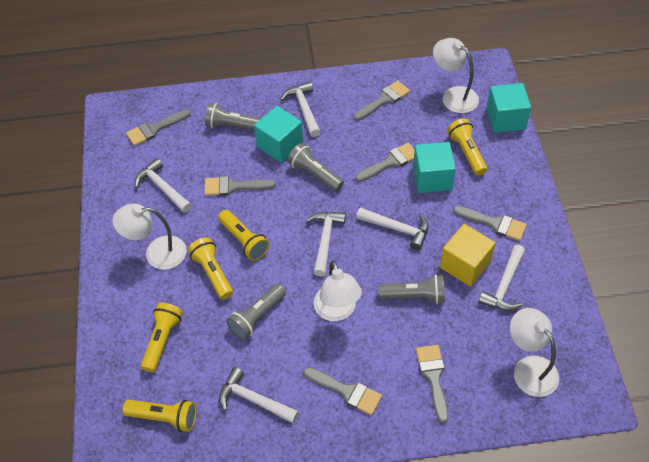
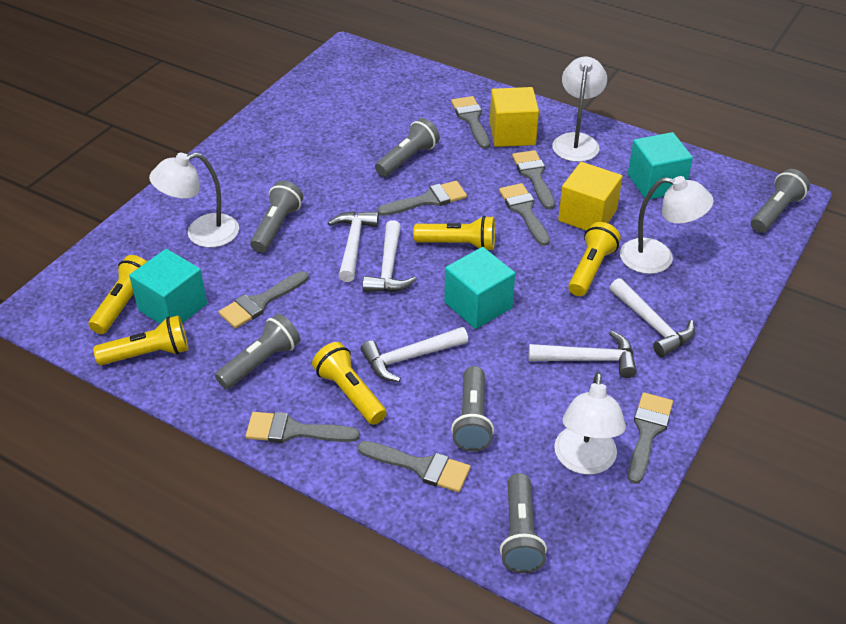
grey brush: [126,109,191,146] [204,176,276,196] [303,367,382,415] [354,80,410,121] [355,143,415,182] [416,345,448,423] [453,206,527,241] = 7 -> [219,271,309,329] [246,412,360,443] [358,441,471,492] [378,181,467,216] [451,96,490,149] [499,183,550,246] [512,150,555,209] [628,392,673,484] = 8
grey flashlight: [205,103,261,130] [226,284,286,340] [287,143,344,191] [379,274,445,304] = 4 -> [215,314,300,389] [250,181,303,253] [375,118,440,177] [451,366,494,452] [500,473,547,573] [751,169,810,233] = 6
white hammer: [134,158,192,213] [219,367,299,423] [280,81,321,137] [306,212,346,276] [356,207,429,250] [478,245,525,311] = 6 -> [328,211,379,282] [361,327,468,382] [363,220,417,292] [529,331,637,378] [610,278,695,357] = 5
yellow cube: [440,224,495,287] = 1 -> [490,87,539,147] [558,162,622,231] = 2

